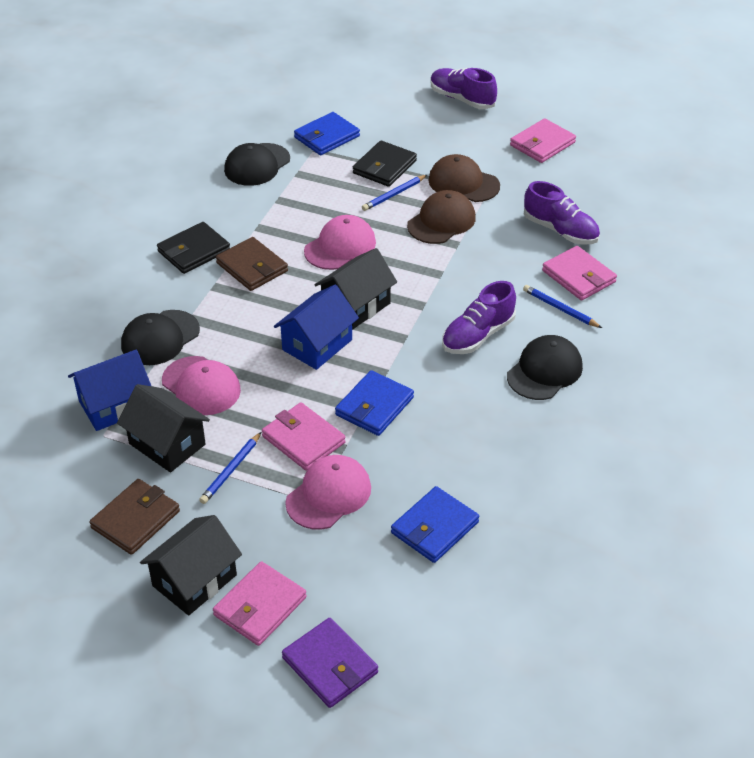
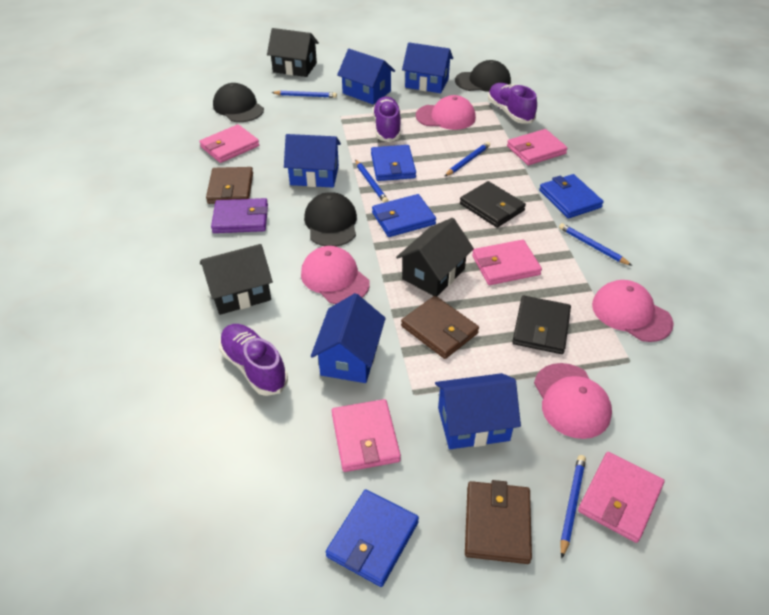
blue house: [68,350,151,431] [274,285,359,370] = 2 -> [284,134,341,188] [311,293,386,383] [337,49,395,104] [402,42,453,93] [435,373,521,449] = 5
blue pencil: [199,432,261,504] [362,175,427,211] [523,285,602,328] = 3 -> [271,90,337,98] [355,160,388,203] [444,142,490,177] [559,223,632,266] [560,455,586,558] = 5
blue wallet: [294,112,360,155] [335,370,414,436] [391,486,479,563] = 3 -> [326,489,419,587] [371,145,416,181] [372,194,436,237] [539,174,604,219] = 4
brown cap: [407,190,476,244] [429,154,500,202] = 2 -> none = 0
brown wallet: [89,479,180,555] [216,237,288,291] = 2 -> [206,167,253,204] [401,296,479,359] [465,480,532,564] = 3
pink cap: [162,356,241,415] [285,455,371,530] [304,215,376,270] = 3 -> [301,246,370,304] [416,95,476,130] [534,363,612,439] [592,280,674,342] = 4
pink wallet: [213,561,307,646] [262,402,346,471] [510,118,576,163] [542,246,617,301] = 4 -> [199,124,259,163] [332,399,401,472] [472,240,542,285] [507,129,568,165] [578,452,665,543] = 5

